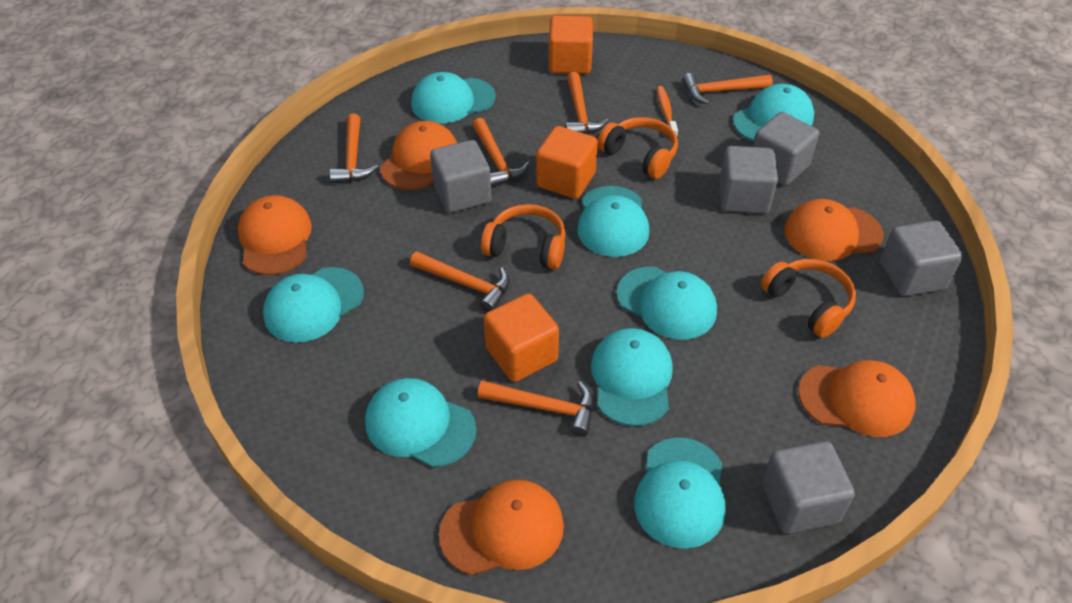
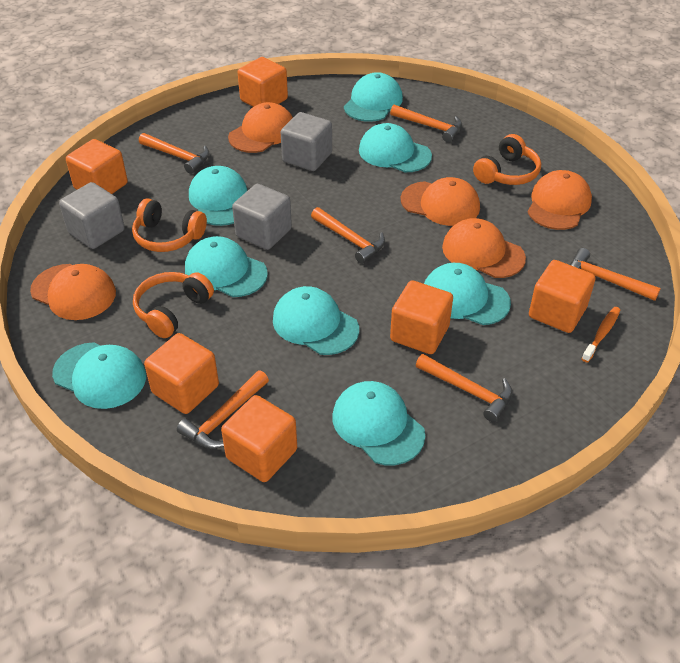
grey cube: [430,140,492,213] [719,146,778,214] [753,112,819,186] [762,441,855,534] [880,220,963,296] = 5 -> [59,182,125,249] [232,184,292,250] [281,112,332,171] = 3
orange cube: [484,293,559,382] [536,126,598,199] [549,15,593,74] = 3 -> [66,139,128,194] [144,333,219,414] [221,395,297,482] [238,57,288,107] [390,280,453,354] [529,260,595,333] = 6

